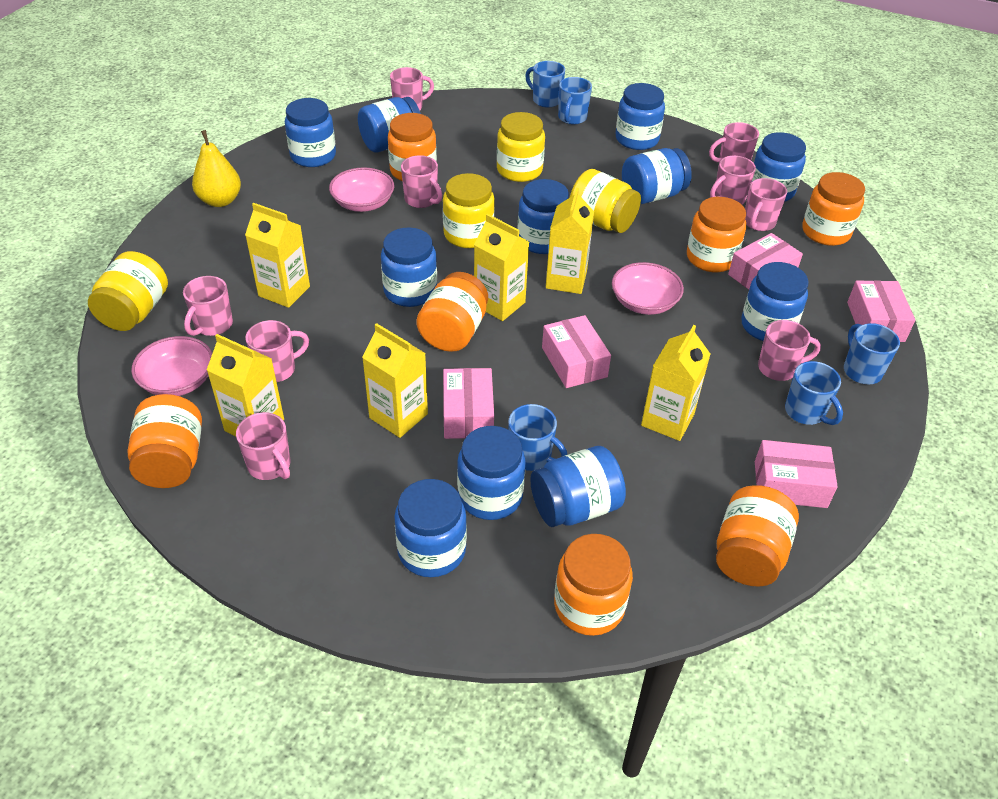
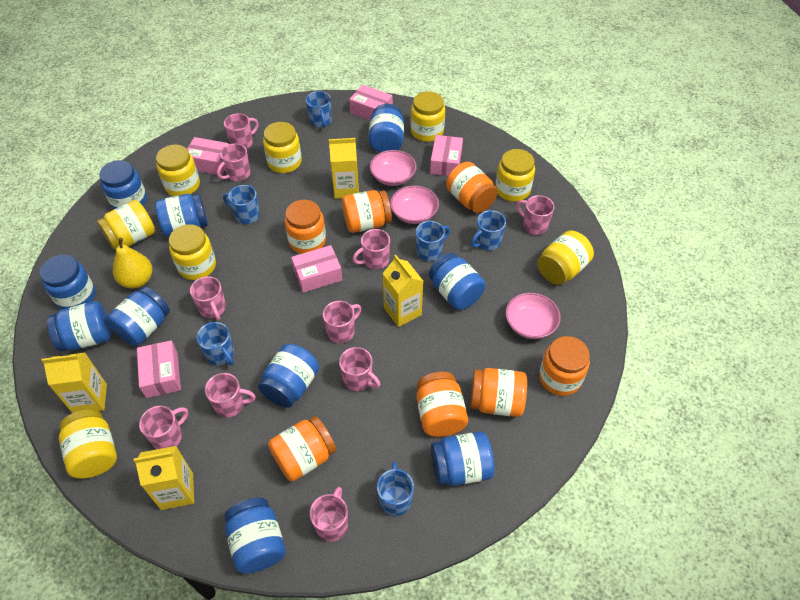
blue jar: [285,98,336,167] [358,97,421,153] [381,227,437,307] [394,479,467,577] [457,426,526,520] [518,179,569,254] [530,446,626,527] [616,83,665,150] [622,148,692,204] [741,262,809,341] [752,132,806,202] = 11 -> [40,255,96,310] [47,301,111,351] [99,160,147,209] [107,286,170,346] [155,194,208,237] [225,498,286,574] [258,344,319,408] [369,104,404,153] [429,253,486,310] [431,431,494,486] = 10
blue mug: [508,404,567,471] [525,61,565,108] [558,77,592,125] [785,361,843,425] [844,323,900,384] = 5 -> [197,322,234,365] [223,185,260,224] [306,91,332,128] [377,462,414,516] [416,221,450,261] [471,210,506,250] = 6
pink mug: [183,276,233,336] [236,412,290,480] [246,320,309,382] [390,67,434,110] [401,155,442,208] [709,122,759,162] [710,156,756,205] [745,178,787,231] [758,320,821,381] = 9 -> [139,406,188,449] [190,276,226,320] [205,373,256,418] [217,144,251,181] [224,113,259,149] [310,487,348,542] [323,301,361,343] [339,347,380,391] [352,229,390,270] [517,195,554,235] = 10
yellow carton: [207,334,284,436] [245,203,310,308] [362,323,428,438] [474,214,529,321] [546,188,594,294] [641,325,710,441] = 6 -> [41,352,107,413] [134,446,194,510] [329,138,359,199] [383,255,423,327] = 4
yellow jar: [88,251,168,331] [443,173,495,248] [497,112,545,182] [570,169,641,233] = 4 -> [59,410,117,479] [97,200,155,250] [156,145,200,196] [169,224,216,280] [263,122,302,173] [411,91,445,142] [495,149,535,202] [537,231,594,285] = 8

